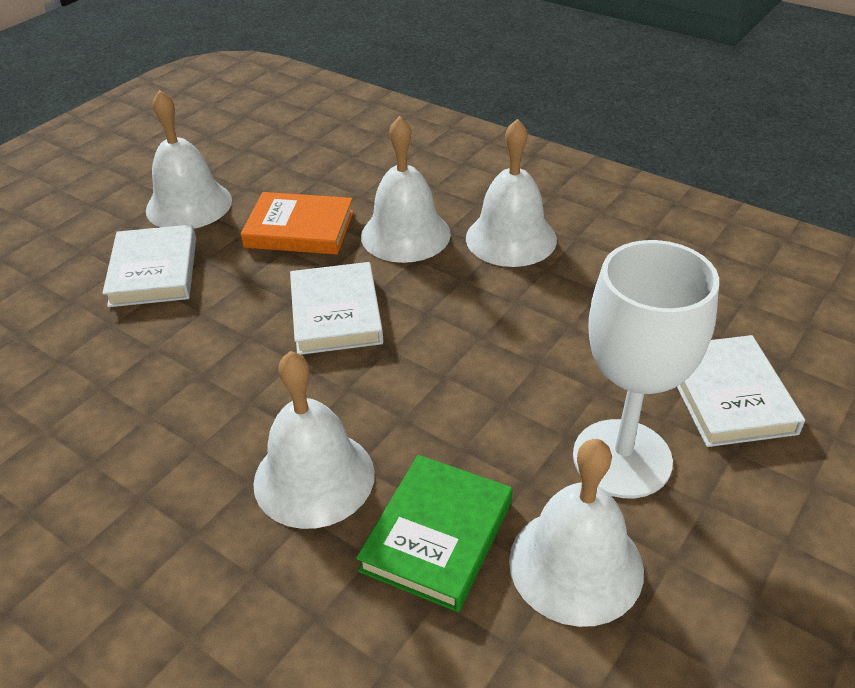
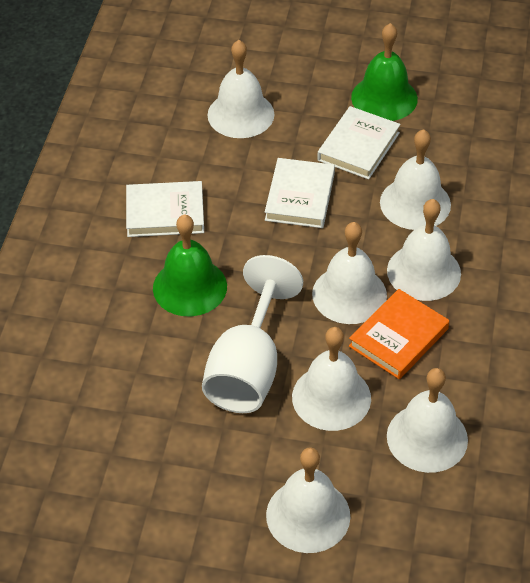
green bell: none = 0 -> [153,214,227,316] [351,23,418,121] = 2
green book: [356,455,513,612] = 1 -> none = 0
white bell: [146,90,232,229] [253,351,375,529] [361,116,451,263] [466,119,557,267] [509,439,644,627] = 5 -> [207,40,274,138] [266,447,350,553] [292,327,371,431] [312,222,387,324] [380,129,451,230] [387,199,461,301] [387,368,468,473] = 7

